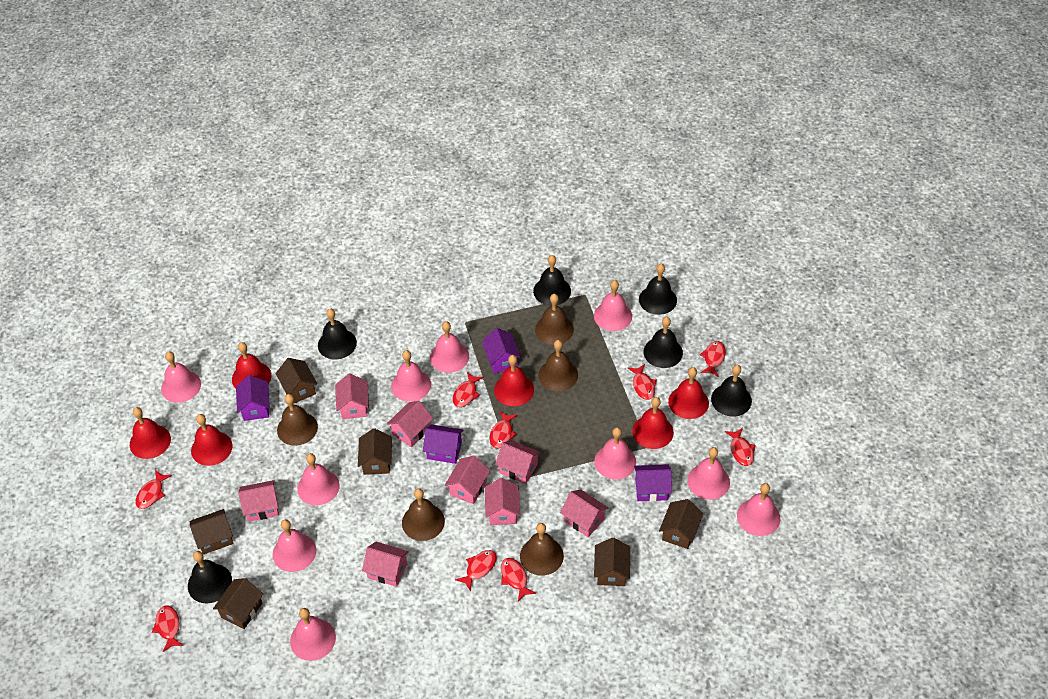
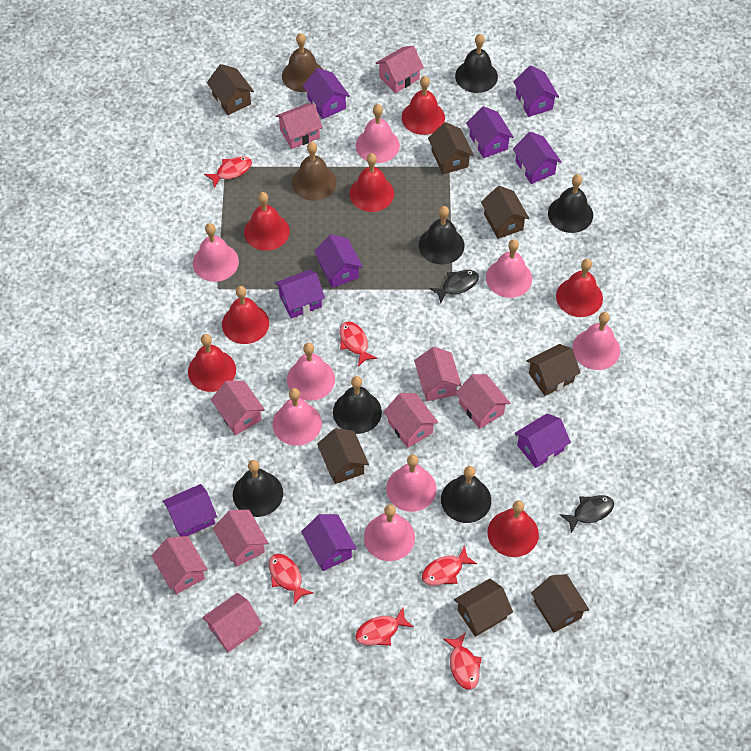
black fish: none = 0 -> [429,270,479,303] [560,495,614,533] = 2
brown bell: [277,394,318,446] [402,488,445,541] [520,523,564,576] [535,294,574,345] [538,340,578,391] = 5 -> [282,33,323,92] [292,142,336,201] = 2
brown house: [190,509,233,555] [213,578,263,629] [275,358,317,403] [358,428,392,475] [594,537,630,586] [659,499,703,549] = 6 -> [207,64,254,115] [317,428,369,484] [428,122,474,174] [454,579,513,637] [481,186,529,239] [526,344,581,396] [531,574,589,633] = 7
pink bell: [161,351,201,403] [273,519,316,572] [290,608,336,661] [297,453,340,506] [391,350,431,402] [430,321,469,373] [594,280,632,331] [594,427,636,479] [687,447,730,500] [737,483,780,536] = 10 -> [193,223,239,282] [273,388,322,446] [287,343,335,401] [356,104,400,163] [364,504,415,561] [386,455,437,512] [486,239,532,298] [572,312,620,370] = 8
pink house: [238,480,279,522] [335,374,369,419] [362,542,409,587] [387,401,433,447] [445,456,490,504] [485,478,520,525] [495,440,541,484] [560,489,609,537] = 8 -> [151,536,208,594] [202,593,262,652] [211,380,265,435] [213,510,268,567] [276,103,323,149] [376,46,424,93] [383,393,438,448] [414,347,462,401] [455,374,510,429] = 9
purple house: [236,375,270,421] [423,424,464,464] [482,328,521,374] [634,464,672,502] = 4 -> [163,484,217,537] [275,270,325,319] [301,514,357,571] [303,68,350,119] [314,234,363,288] [466,106,514,158] [513,66,559,117] [513,132,561,184] [515,414,571,468] = 9
red bell: [130,407,171,459] [191,414,233,466] [232,342,272,388] [494,355,534,406] [632,397,674,449] [668,367,709,419] = 6 -> [188,334,236,392] [222,286,269,344] [244,192,290,251] [349,153,394,212] [402,76,445,135] [487,500,539,557] [556,259,603,317] = 7
red fish: [136,470,172,509] [152,605,183,652] [453,372,484,407] [455,550,497,591] [490,411,517,448] [501,558,536,601] [628,364,657,400] [700,341,726,377] [725,428,755,466] = 9 -> [204,156,252,188] [269,554,313,605] [340,321,378,367] [355,608,413,646] [422,545,477,586] [443,633,482,690] = 6

